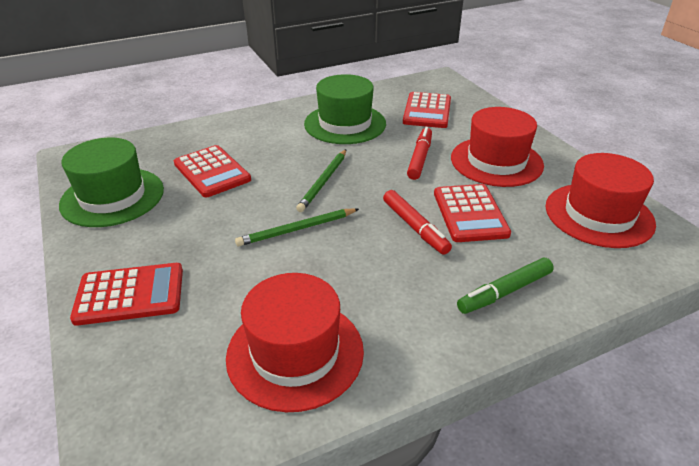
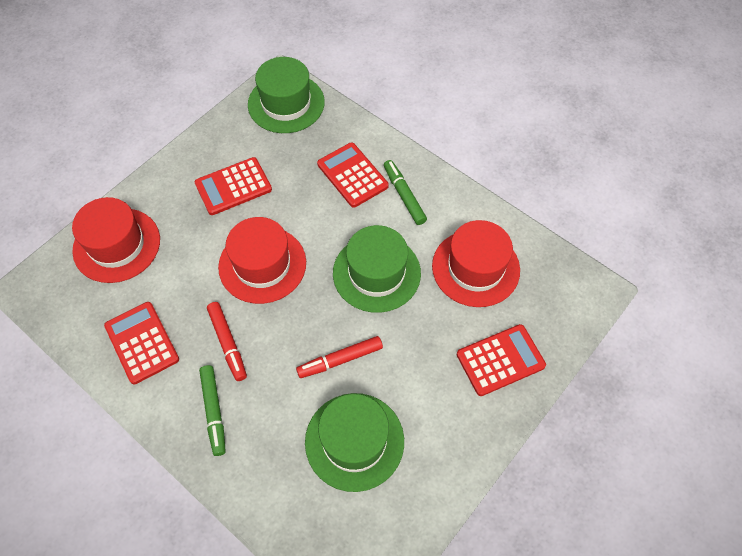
green hat: [59,138,164,227] [304,74,386,144] = 2 -> [248,57,325,133] [305,393,404,492] [333,225,421,313] = 3
green marker: [457,258,554,314] = 1 -> [199,365,226,456] [384,160,427,225] = 2
green pencil: [235,208,359,246] [296,149,347,212] = 2 -> none = 0

